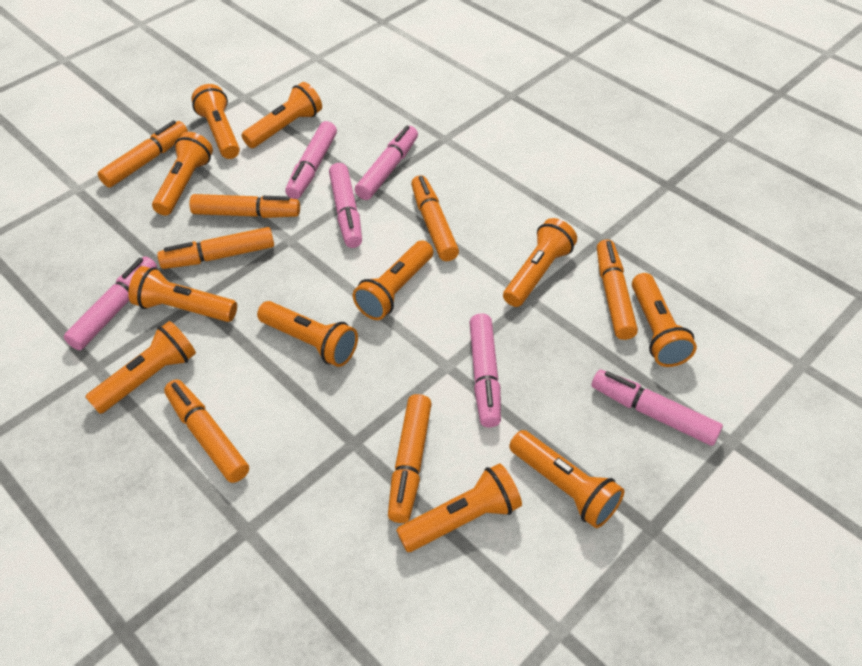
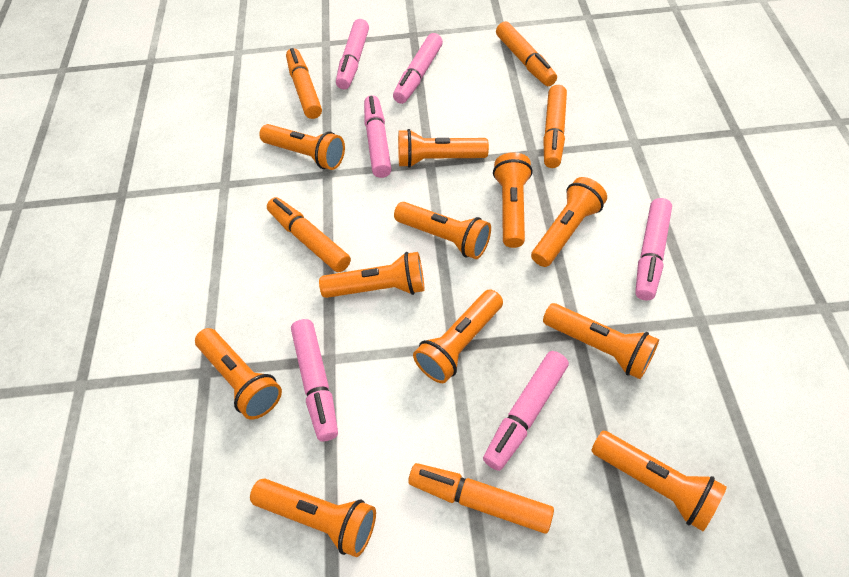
orange marker: [98,120,188,188] [157,227,274,269] [164,380,249,483] [189,194,300,218] [388,394,432,523] [411,175,459,261] [597,239,638,340] = 7 -> [267,197,351,272] [286,48,322,119] [408,463,554,534] [496,21,557,86] [543,85,567,168] = 5

